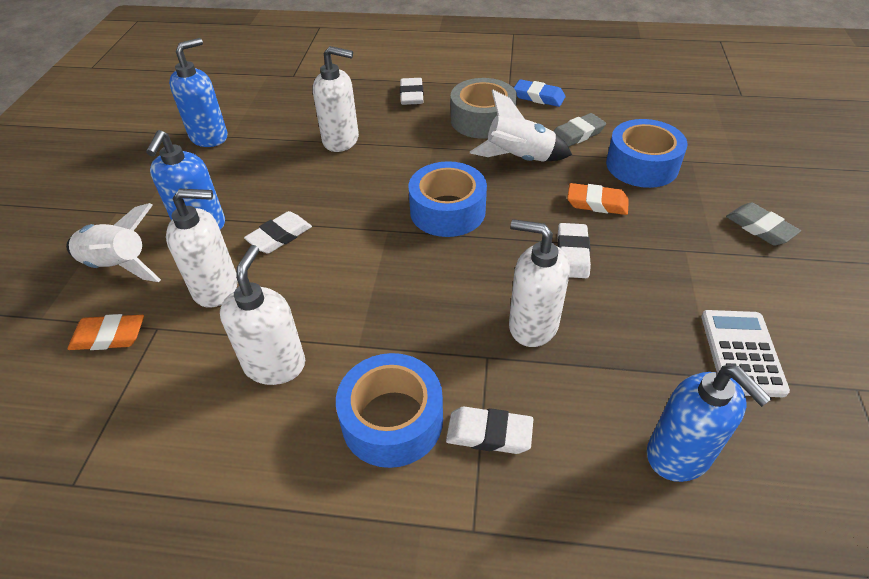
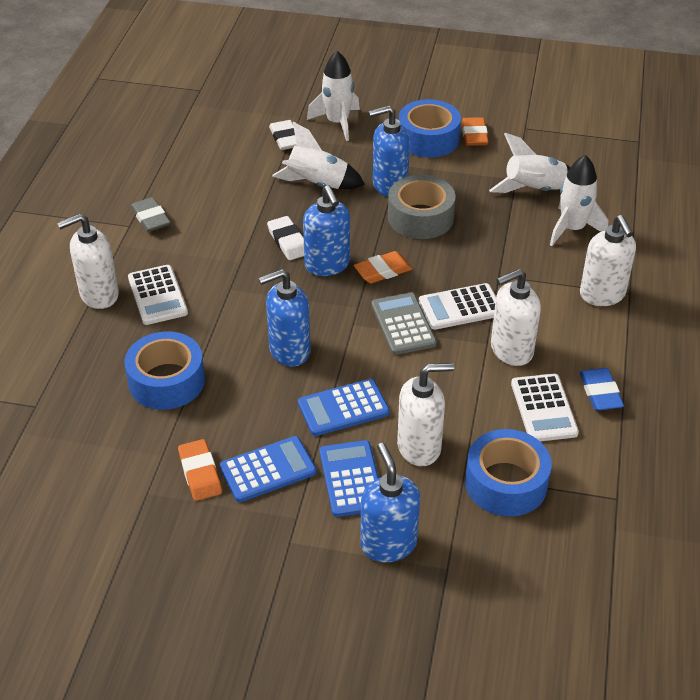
blue calculator: none = 0 -> [220,436,317,502] [298,379,390,436] [320,440,379,517] = 3
blue soap dispenser: [146,130,225,230] [169,38,228,147] [647,365,772,482] = 3 -> [258,269,311,366] [303,185,350,276] [360,443,420,562] [369,105,410,197] = 4
grey calculator: none = 0 -> [371,292,437,355] = 1
grey eraser: [553,113,606,147] [726,203,801,246] = 2 -> [131,197,170,232] = 1
orange eraser: [68,314,144,350] [567,183,629,215] = 2 -> [178,439,222,501] [354,251,412,283] [462,117,488,146] = 3
white calculator: [701,310,790,398] = 1 -> [128,265,188,325] [419,283,496,330] [511,374,579,441] = 3
white eraser: [244,211,312,254] [400,78,423,105] [446,407,533,454] [558,223,591,278] = 4 -> [267,216,304,260] [269,120,297,150] = 2
white rocket: [66,203,161,282] [470,90,572,162] = 2 -> [272,122,365,189] [307,51,360,141] [489,133,571,193] [550,155,608,246] = 4

